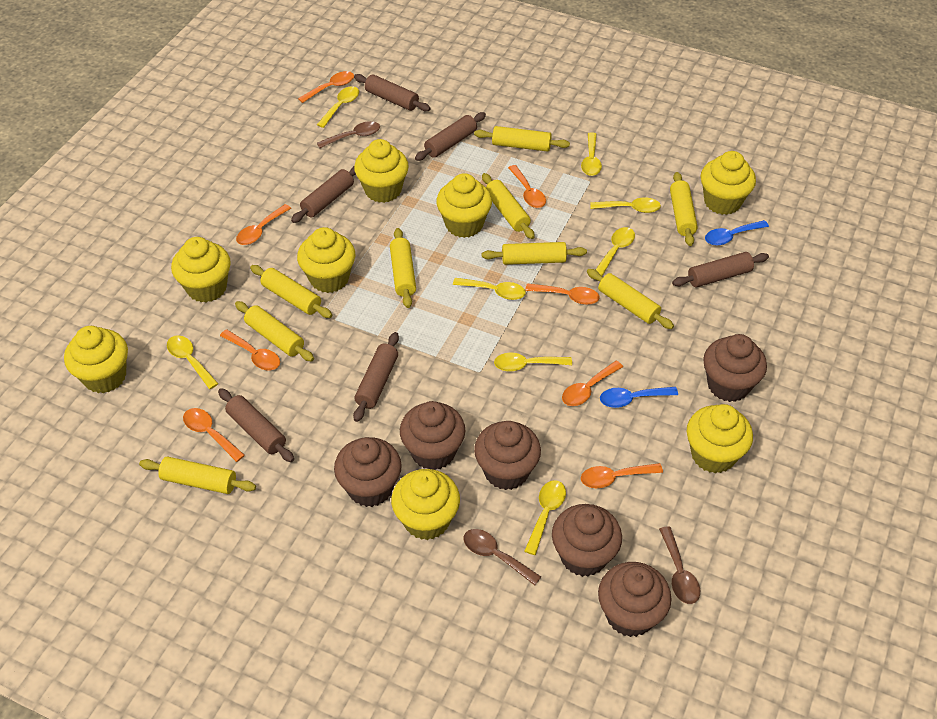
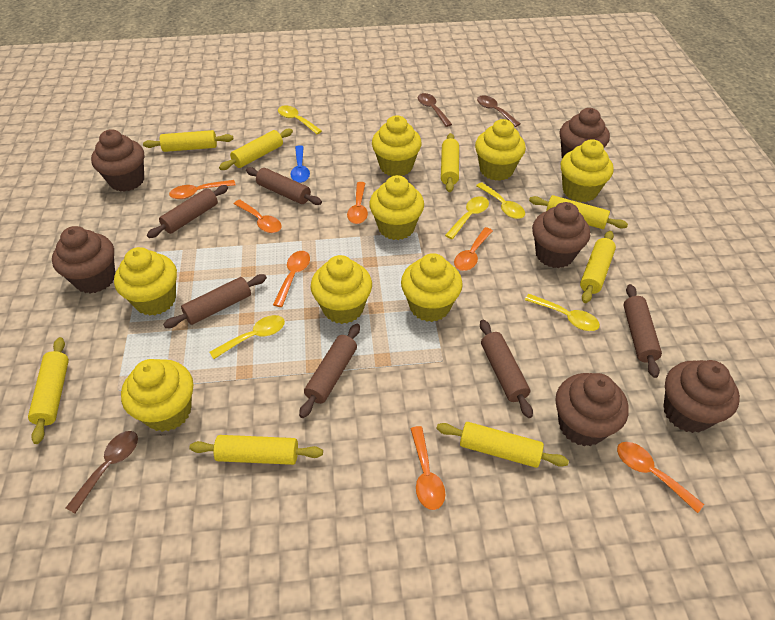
blue spoon: [600,387,678,408] [705,220,769,246] = 2 -> [290,145,310,183] = 1
orange spoon: [183,408,245,462] [220,329,280,371] [236,204,291,245] [298,71,354,103] [508,165,546,208] [525,283,600,305] [562,361,623,406] [581,463,663,488] = 8 -> [169,180,236,199] [234,200,282,233] [273,251,310,307] [347,182,368,224] [410,426,445,510] [454,227,493,271] [617,442,704,513] = 7
yellow rolling pin: [139,457,256,494] [235,301,314,361] [250,265,332,318] [390,228,416,308] [474,126,570,152] [482,173,535,239] [482,242,587,265] [587,269,674,329] [670,172,698,246] = 9 -> [28,337,69,444] [143,130,233,152] [189,435,323,465] [219,129,293,170] [437,422,569,468] [441,133,459,192] [529,195,628,229] [580,231,616,303] = 8
yellow spoon: [167,335,218,389] [317,86,359,128] [453,278,526,300] [494,353,572,371] [524,480,566,555] [581,132,602,176] [590,197,661,213] [596,227,635,276] = 8 -> [210,315,285,359] [278,105,322,134] [445,196,489,239] [476,182,525,219] [525,294,600,331] = 5

